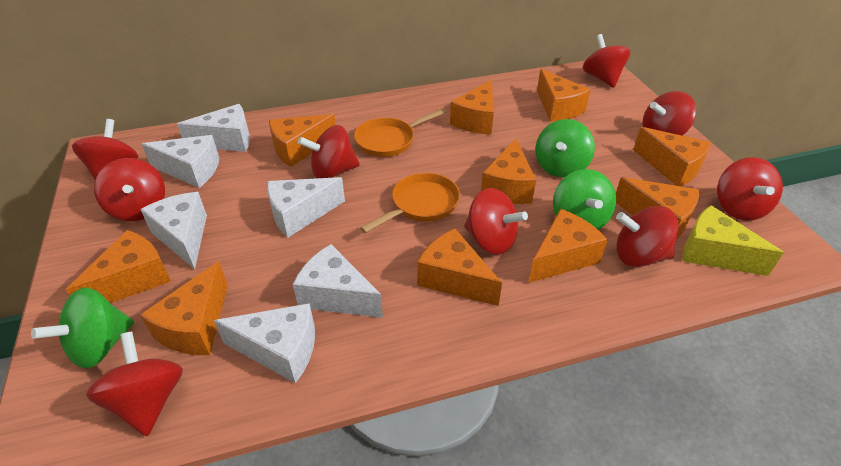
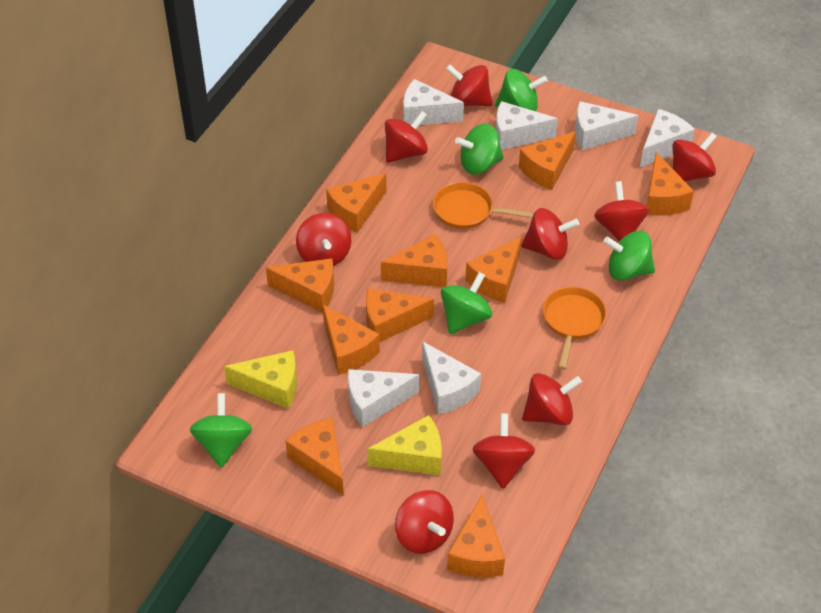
green spinning top: [31,287,134,369] [536,119,595,178] [553,169,616,230] = 3 -> [190,393,252,468] [441,272,492,334] [455,124,504,174] [495,69,548,111] [604,231,655,281] = 5
yellow cheese: [683,205,784,276] = 1 -> [224,350,297,409] [367,415,442,475] = 2

